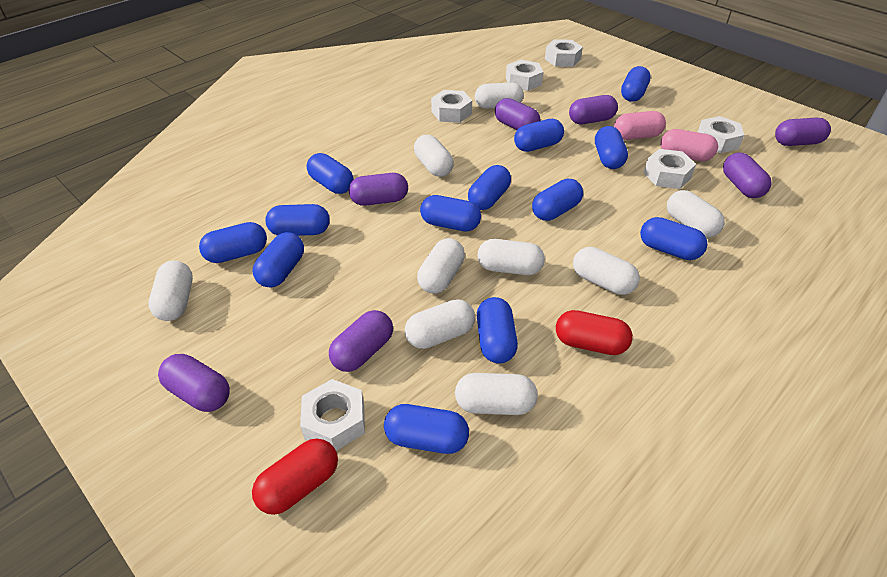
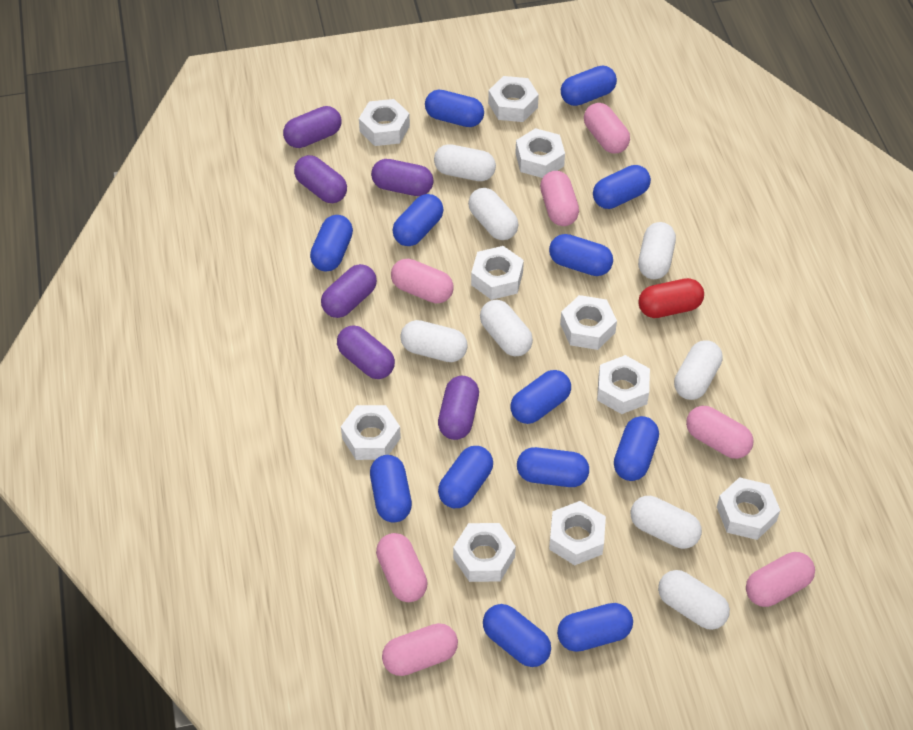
pink capsule: [614,111,666,140] [660,129,718,161] = 2 -> [376,533,428,602] [382,623,458,676] [391,259,454,303] [540,171,579,226] [584,103,630,154] [686,406,754,459] [746,552,815,607] = 7
purple capsule: [158,354,230,412] [329,310,393,372] [349,173,408,206] [495,98,541,130] [569,95,618,124] [723,153,772,198] [775,118,831,146] = 7 -> [283,106,341,148] [294,155,347,203] [321,264,377,318] [337,325,395,379] [371,159,434,196] [438,376,479,440] = 6
red capsule: [252,438,338,515] [556,310,633,355] = 2 -> [638,278,704,318] = 1
white capsule: [149,261,193,321] [405,299,475,349] [414,135,454,177] [417,238,465,294] [455,373,538,415] [475,82,524,109] [478,239,545,275] [573,247,640,295] [667,190,725,238] = 9 -> [400,320,468,362] [434,144,496,181] [468,188,519,240] [480,300,533,356] [631,496,702,549] [638,222,676,279] [658,570,730,630] [674,340,723,400] = 8
white nut: [300,379,365,451] [431,90,472,123] [506,60,543,91] [545,39,583,67] [644,149,696,189] [698,116,744,153] = 6 -> [341,405,401,460] [359,99,410,146] [453,523,516,582] [471,246,524,300] [488,76,539,122] [515,128,565,178] [549,501,606,565] [560,295,617,350] [597,355,650,414] [717,477,780,540] = 10

